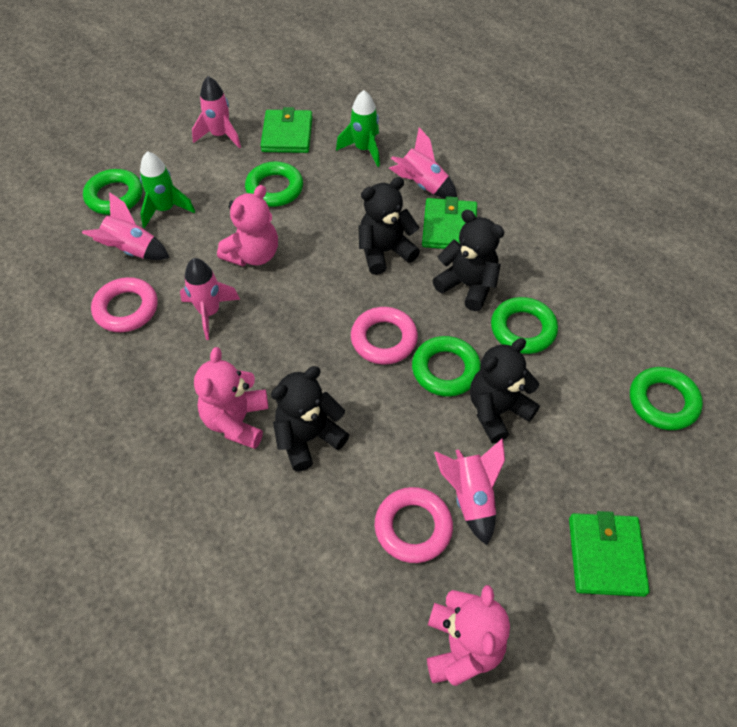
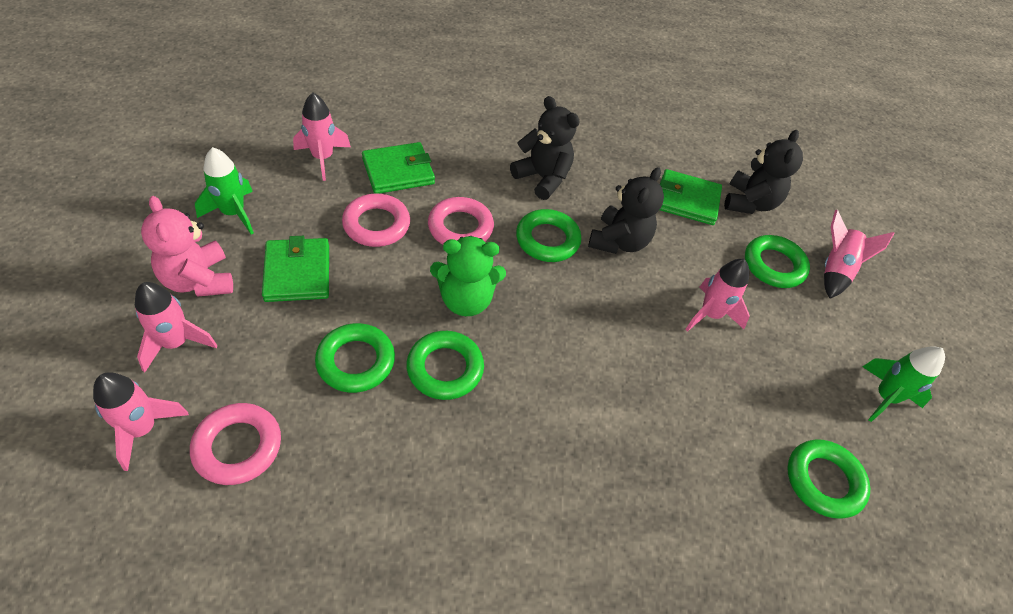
black teddy bear: [271,366,349,471] [358,177,420,275] [433,210,504,311] [470,338,540,443] = 4 -> [510,96,580,200] [588,167,664,254] [724,130,803,214] = 3
green teddy bear: none = 0 -> [430,236,506,316] = 1
pink teddy bear: [194,347,268,449] [217,185,278,266] [427,585,510,686] = 3 -> [141,196,233,297] = 1

